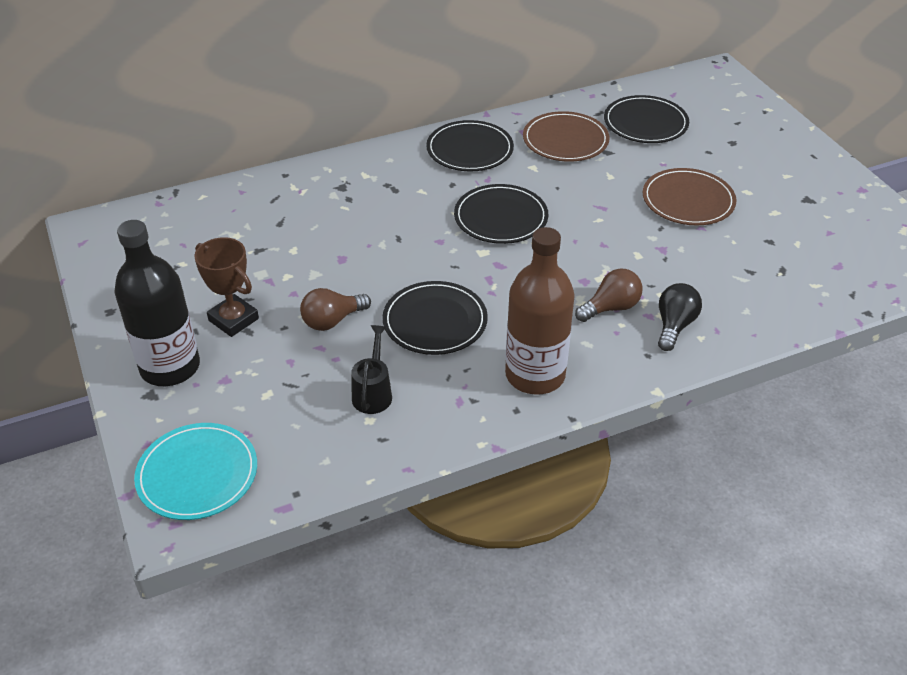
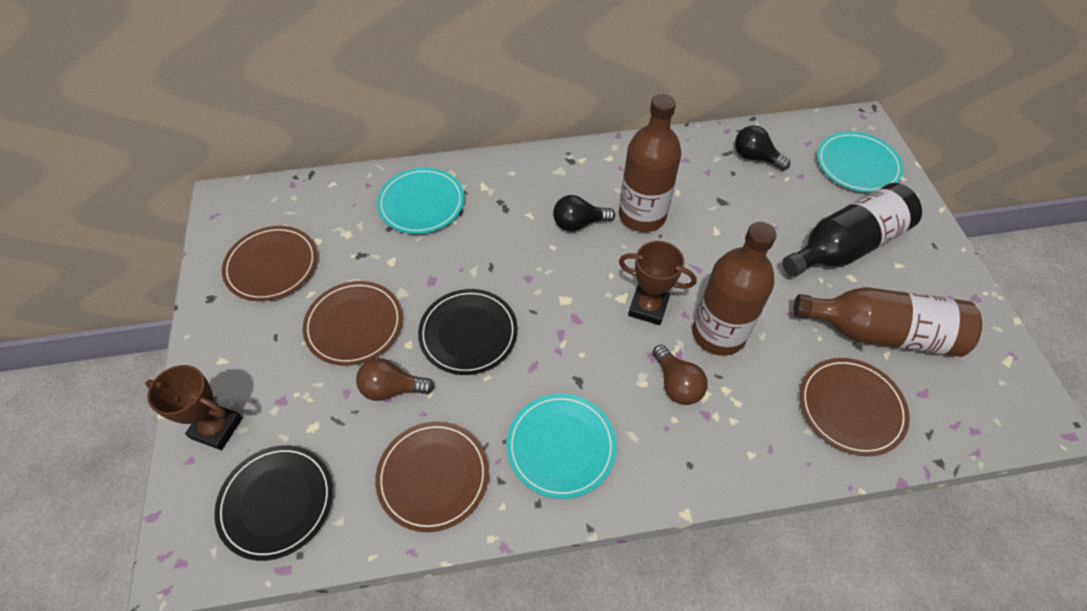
black light bulb: [658,283,702,351] = 1 -> [553,195,615,232] [735,125,790,171] = 2
black plate: [382,281,488,355] [426,120,514,171] [454,184,548,244] [604,95,689,143] = 4 -> [214,445,333,561] [418,289,518,375] = 2
black watering can: [351,325,392,414] = 1 -> none = 0
brown bottle: [505,227,575,395] = 1 -> [619,94,682,232] [692,222,777,356] [793,287,982,357] = 3
brown plate: [523,111,610,162] [643,168,736,226] = 2 -> [222,226,317,301] [303,281,402,366] [375,422,489,532] [800,358,910,456] = 4
brown trophy: [194,237,259,337] = 1 -> [145,365,242,450] [619,241,697,325] = 2
turquoise plate: [134,423,257,520] = 1 -> [377,168,464,234] [506,394,616,499] [817,132,904,193] = 3

